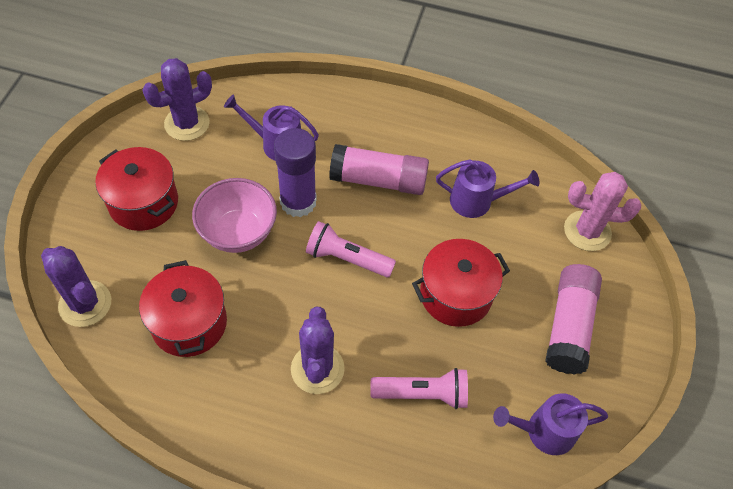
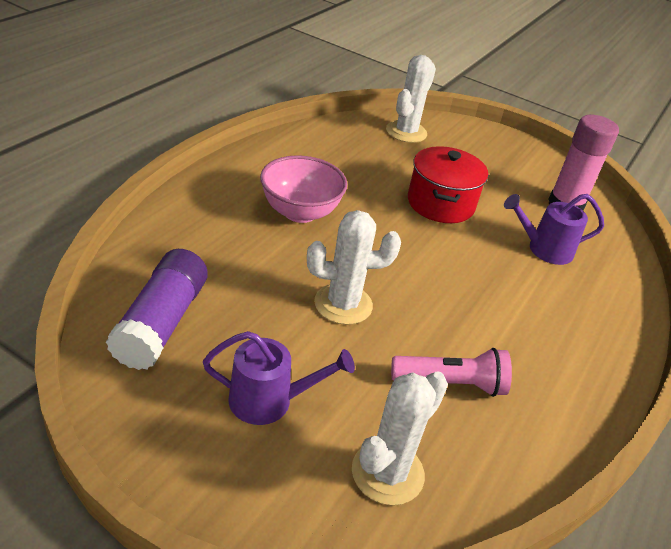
pink cactus: [564,172,641,251] = 1 -> none = 0
pink flashlight: [306,221,396,277] [370,368,468,409] = 2 -> [391,348,512,397] = 1
pink glue stick: [329,144,429,195] [545,264,602,375] = 2 -> [548,115,619,211] = 1
purple cactus: [41,246,111,327] [142,58,212,141] [291,307,345,394] = 3 -> none = 0
purple watering can: [224,94,319,161] [436,160,539,218] [493,393,608,455] = 3 -> [203,331,355,425] [504,194,604,265] = 2
red pot: [95,147,178,231] [139,260,227,357] [412,239,510,327] = 3 -> [408,146,488,223] = 1
white cactus: none = 0 -> [307,210,401,325] [352,371,448,505] [386,55,436,143] = 3

